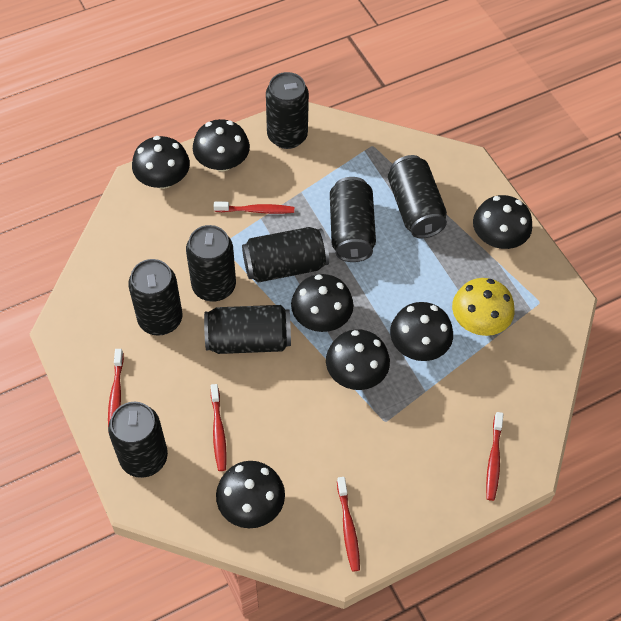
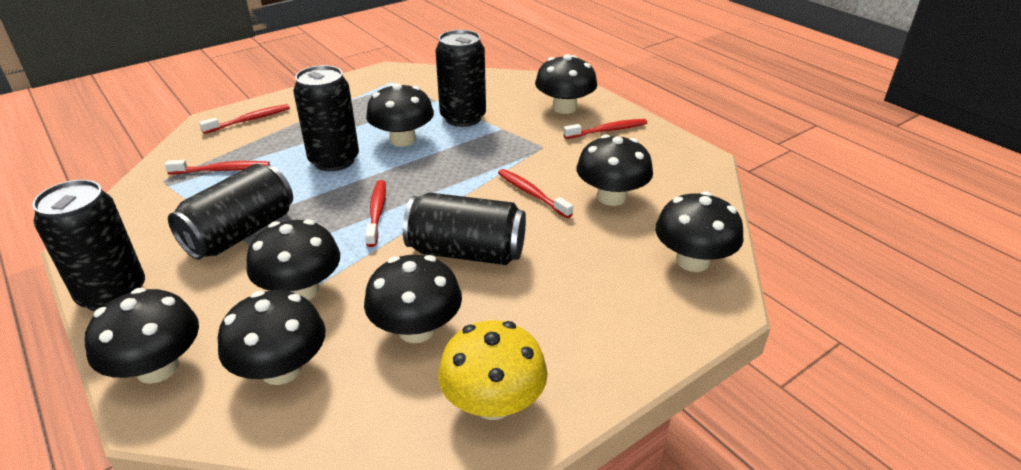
black can: [108,402,168,478] [128,259,182,336] [186,225,236,301] [204,305,291,354] [242,227,329,283] [266,72,309,149] [330,177,376,262] [388,155,447,239] = 8 -> [32,180,145,312] [168,164,293,260] [293,65,359,171] [403,193,526,265] [435,30,486,127] = 5
black mushroom: [132,136,190,189] [193,119,250,172] [216,461,285,528] [291,274,354,332] [326,329,390,390] [390,302,453,361] [473,195,532,249] = 7 -> [85,288,199,384] [218,290,326,385] [246,219,340,300] [364,255,462,343] [366,83,434,147] [535,54,597,114] [576,134,653,206] [655,191,744,272] = 8

